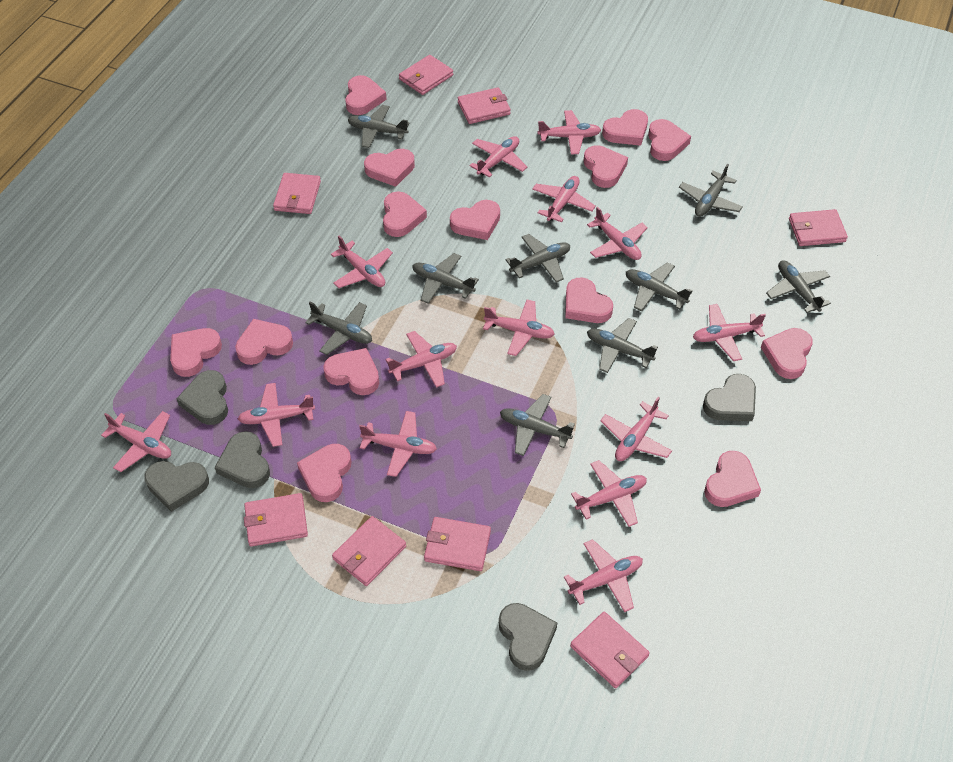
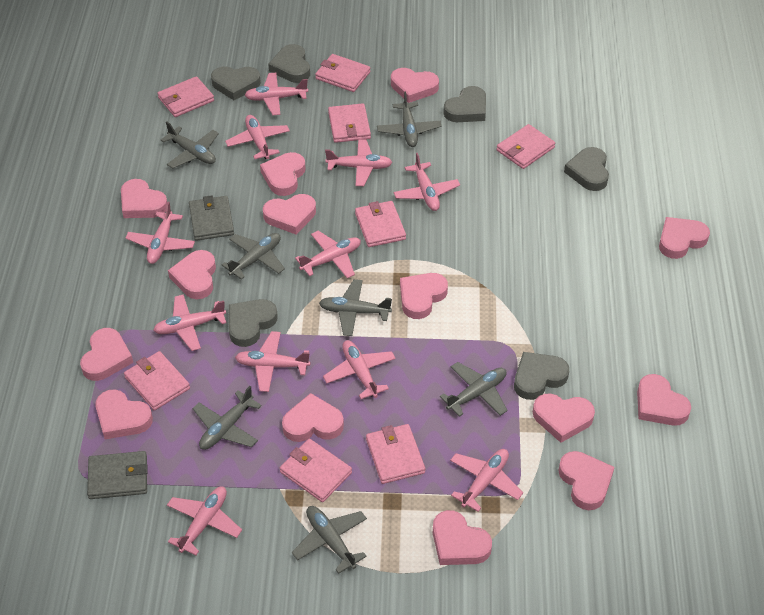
grey heart: [144,461,209,512] [176,370,228,425] [215,431,270,488] [499,603,557,671] [703,374,756,421] = 5 -> [211,66,261,100] [229,299,278,347] [268,44,310,83] [443,86,486,122] [514,352,569,400] [564,147,609,191] = 6
grey plane: [305,302,372,355] [348,105,410,148] [412,253,479,304] [500,394,575,456] [506,234,570,283] [587,318,658,373] [626,262,693,311] [679,164,743,217] [766,260,831,313] = 9 -> [161,122,219,169] [192,386,262,450] [222,233,285,280] [292,506,367,574] [319,279,392,336] [377,91,442,147] [440,362,508,417] = 7
grey wallet: none = 0 -> [87,451,148,499] [189,195,234,241] = 2
pink plane: [101,411,171,472] [238,383,315,447] [331,236,393,288] [359,411,437,477] [385,331,457,388] [469,136,527,178] [483,300,555,356] [532,176,596,222] [537,110,601,155] [564,539,643,612] [571,460,647,527] [587,207,648,260] [600,397,672,461] [693,304,766,361] = 14 -> [126,202,195,264] [153,294,226,351] [167,486,242,555] [225,115,290,159] [235,331,310,392] [245,73,308,115] [295,231,361,278] [323,340,396,399] [325,139,392,186] [394,153,460,211] [450,449,523,512] = 11

